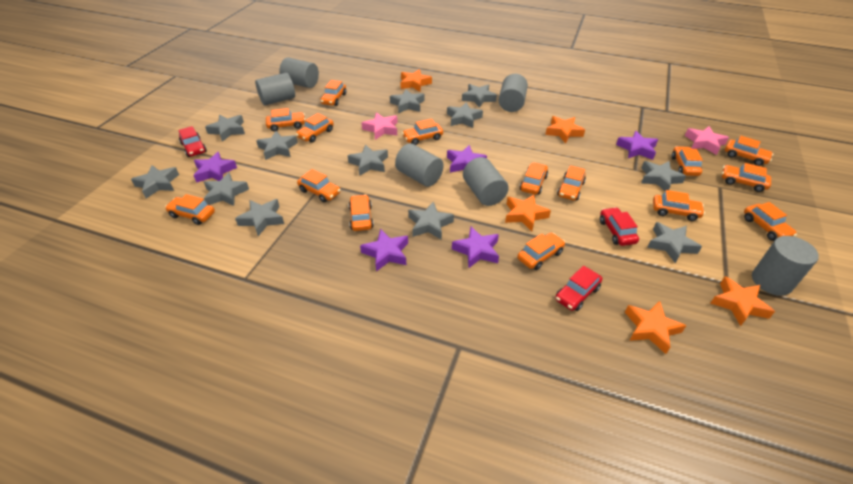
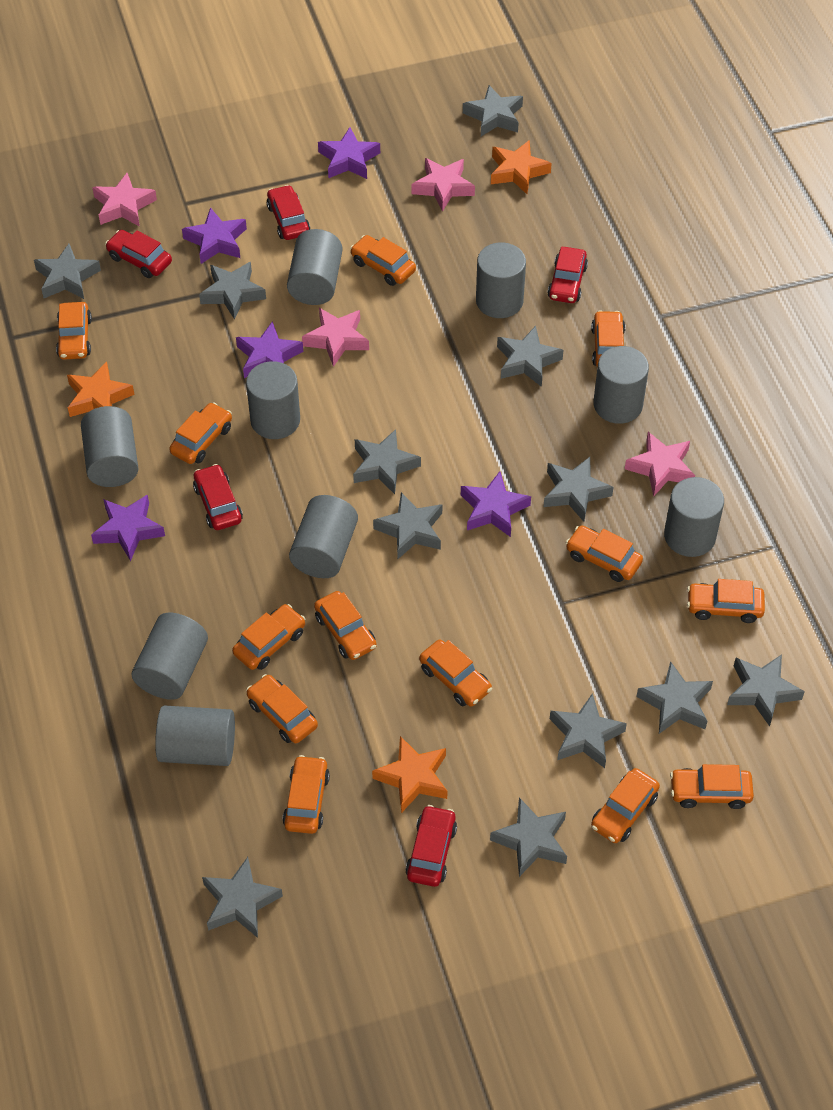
grey cylinder: [255,73,295,105] [279,57,319,88] [395,143,444,187] [463,157,509,206] [499,74,528,112] [752,236,819,296] = 6 -> [81,406,139,487] [132,613,208,700] [155,706,235,766] [246,361,300,439] [287,229,342,305] [289,495,358,578] [476,242,526,318] [593,346,649,424] [664,477,724,557] = 9
orange car: [165,194,215,225] [266,108,305,131] [296,113,334,143] [297,169,341,202] [320,80,346,106] [349,194,374,231] [402,118,443,145] [517,233,565,270] [520,162,548,195] [557,165,586,201] [653,190,705,221] [671,146,703,176] [722,163,771,192] [725,136,773,166] [744,202,797,241] = 15 -> [56,302,92,360] [169,402,232,464] [232,604,306,670] [246,674,318,743] [282,755,330,834] [314,591,377,660] [350,235,416,286] [419,640,492,706] [566,525,643,582] [591,310,625,367] [591,768,660,843] [670,764,754,809] [687,579,765,623] = 13
orange star: [400,69,432,92] [505,194,551,231] [545,116,585,144] [625,301,687,354] [710,276,775,326] = 5 -> [67,361,135,417] [372,736,448,813] [491,140,552,194] = 3
pink star: [362,112,398,140] [685,126,729,155] = 2 -> [92,173,157,227] [302,308,369,367] [412,158,475,212] [625,432,695,496] = 4
red car: [178,126,207,157] [555,266,603,311] [600,207,639,246] = 3 -> [105,230,172,278] [193,464,243,530] [267,185,310,240] [405,805,457,887] [547,246,588,303] = 5

